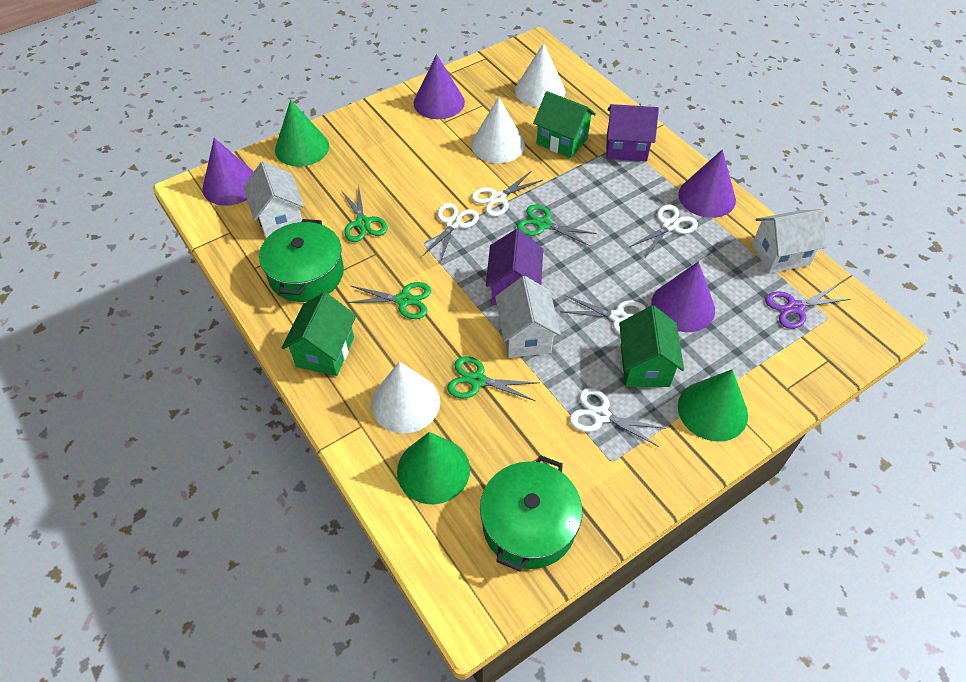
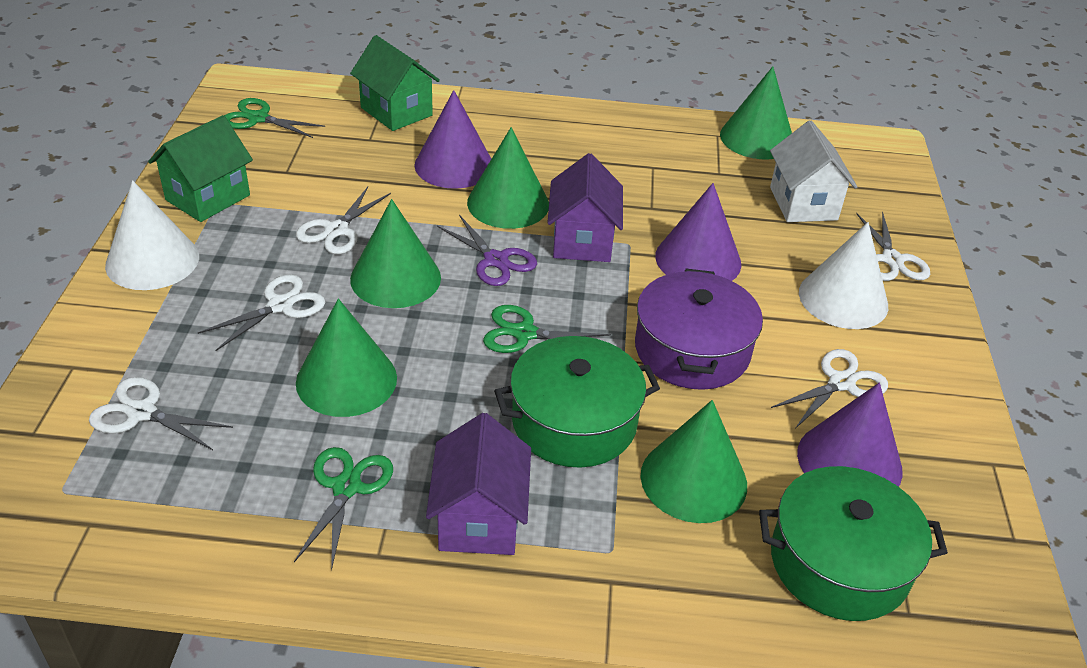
green cone: [275,100,329,167] [397,432,470,504] [678,369,748,442] = 3 -> [296,299,397,417] [350,199,441,308] [467,127,549,229] [641,400,747,523] [720,66,792,159] = 5
green house: [282,292,356,376] [533,91,596,158] [619,305,684,387] = 3 -> [148,115,253,222] [350,35,440,131] = 2
green scissors: [341,186,387,242] [346,282,431,319] [447,356,538,401] [517,204,597,246] = 4 -> [224,98,325,138] [294,447,393,571] [483,305,611,353] = 3
purple cone: [202,138,254,206] [414,54,465,119] [651,261,715,332] [678,149,736,218] = 4 -> [414,90,491,189] [655,183,741,281] [797,383,903,487] = 3
purple pot: none = 0 -> [635,269,763,390] = 1
white cone: [371,361,440,434] [471,97,525,163] [515,43,565,107] = 3 -> [105,180,199,290] [799,222,888,329] = 2
white house: [243,161,304,238] [495,276,561,358] [752,209,827,273] = 3 -> [770,121,857,222] = 1

